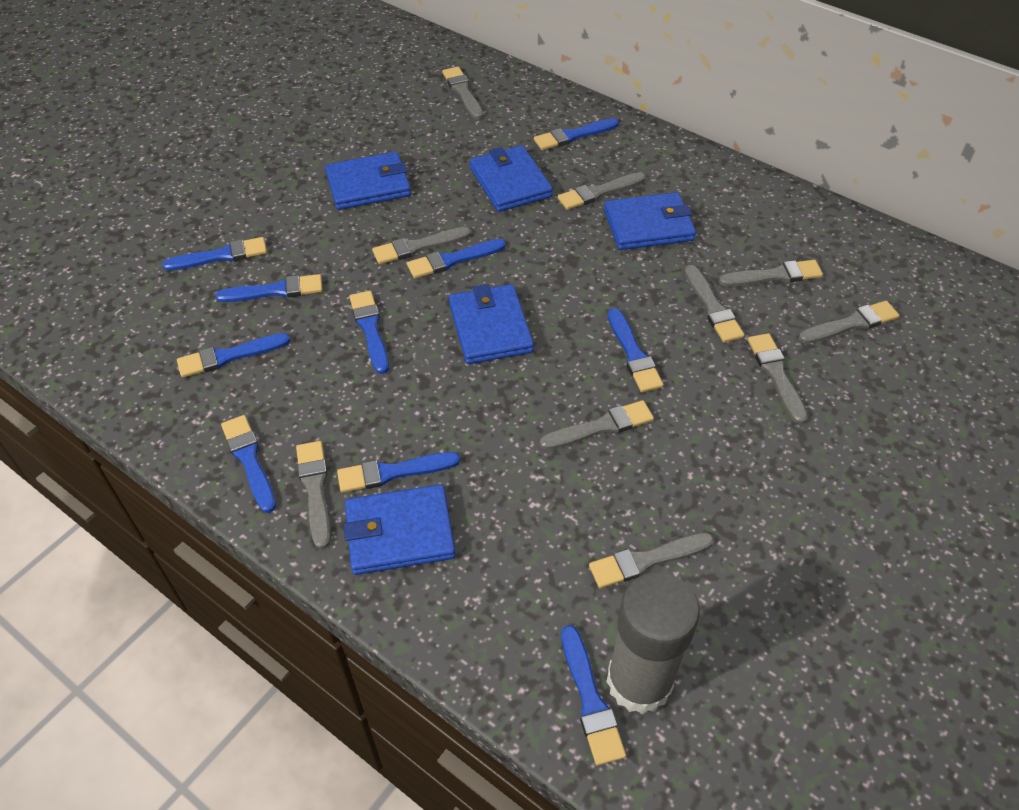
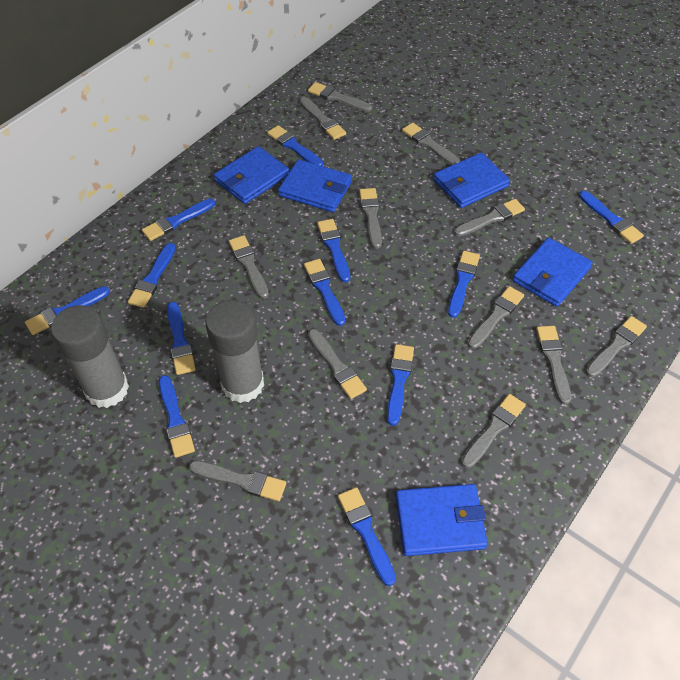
blue brush: [162,237,267,271] [177,333,290,378] [215,274,323,302] [221,415,276,513] [337,452,460,493] [349,291,389,374] [407,239,506,279] [534,118,619,150] [561,625,626,766] [608,308,664,392] = 10 -> [25,286,110,335] [128,243,176,308] [142,199,215,241] [159,375,195,458] [167,302,196,375] [267,125,323,166] [304,259,345,326] [317,219,350,282] [338,487,396,586] [387,344,414,426] [448,251,480,318] [579,191,644,244] = 12
grey brush: [296,441,331,549] [372,227,471,264] [442,67,483,119] [540,400,654,450] [557,172,646,210] [589,532,714,588] [684,265,744,342] [719,260,823,287] [748,333,808,424] [799,301,899,344] = 10 -> [189,460,286,501] [229,235,269,299] [300,97,346,140] [308,82,372,112] [308,329,367,399] [359,188,382,249] [402,123,461,165] [454,199,525,237] [461,394,526,468] [468,286,524,349] [536,326,571,405] [586,316,647,377] = 12
grey glue stick: [606,572,700,714] = 1 -> [51,305,129,408] [205,300,264,403] = 2

